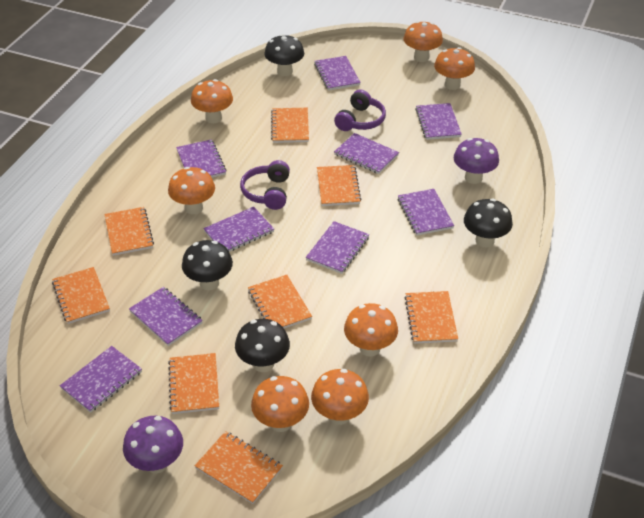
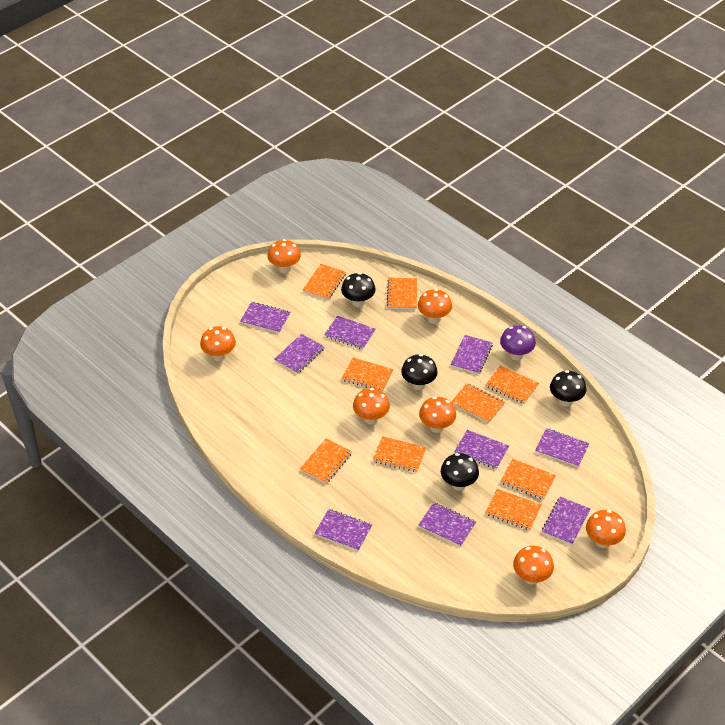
orange notebook: [52,267,110,324] [104,207,154,256] [168,353,219,414] [195,431,283,504] [248,275,312,328] [271,108,309,143] [317,165,361,206] [405,291,458,344] = 8 -> [300,439,352,484] [303,264,346,300] [342,358,394,392] [373,436,426,473] [387,278,417,310] [451,383,505,423] [485,489,542,530] [486,366,539,404] [500,459,556,500] = 9
purple headphones: [240,160,290,210] [334,89,386,131] = 2 -> none = 0
purple mushroom: [123,416,183,473] [454,138,499,184] = 2 -> [500,325,536,360] = 1

